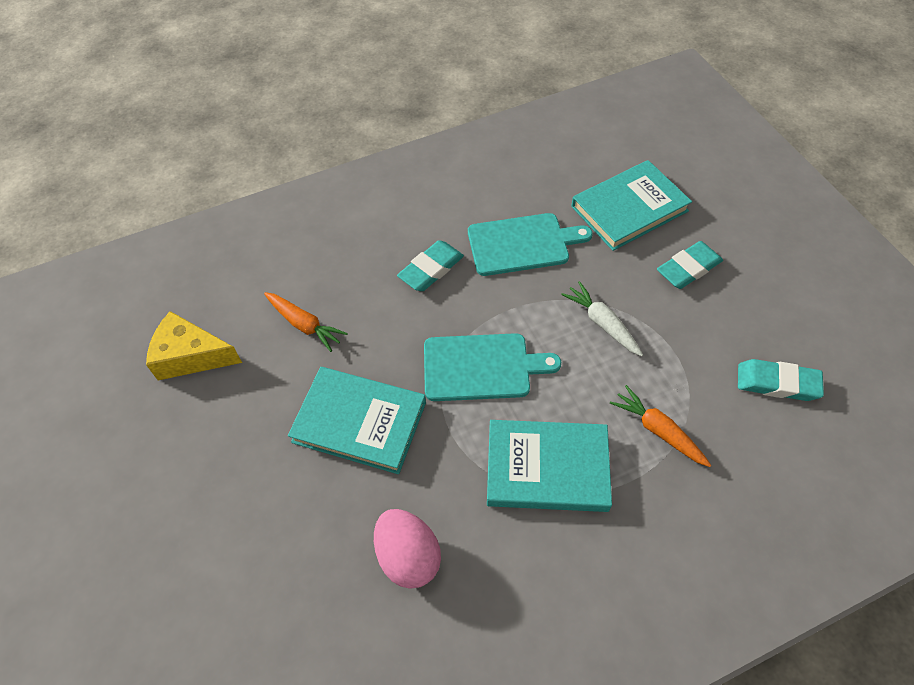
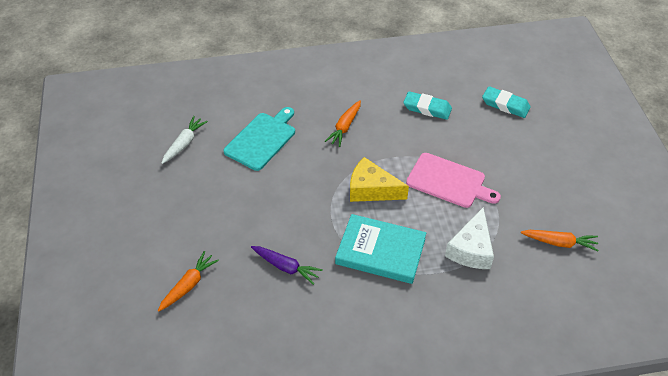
orange carrot: [264,292,348,352] [610,385,711,467] = 2 -> [158,251,219,311] [324,100,361,147] [521,230,599,251] = 3
pink cutting board: none = 0 -> [406,153,501,208] = 1
pink egg: [374,509,441,589] = 1 -> none = 0
purple carrot: none = 0 -> [251,246,323,285] = 1
turquoise book: [288,367,426,474] [487,420,612,512] [571,160,692,251] = 3 -> [335,214,426,284] = 1
turquoise cutting board: [424,333,561,401] [468,213,593,276] = 2 -> [224,107,295,171] = 1
turquoise eraser: [397,240,464,291] [657,241,723,289] [738,359,824,401] = 3 -> [403,91,452,120] [482,86,531,118] = 2
white cheese: none = 0 -> [445,207,494,269] = 1

